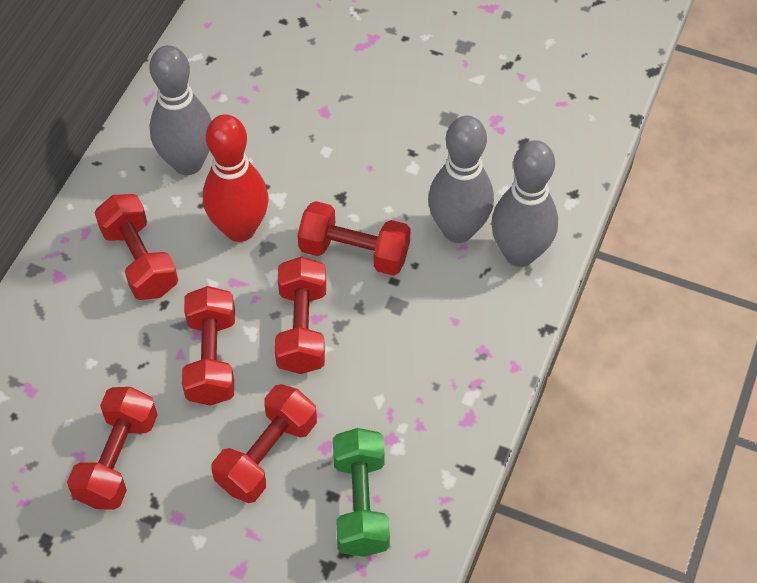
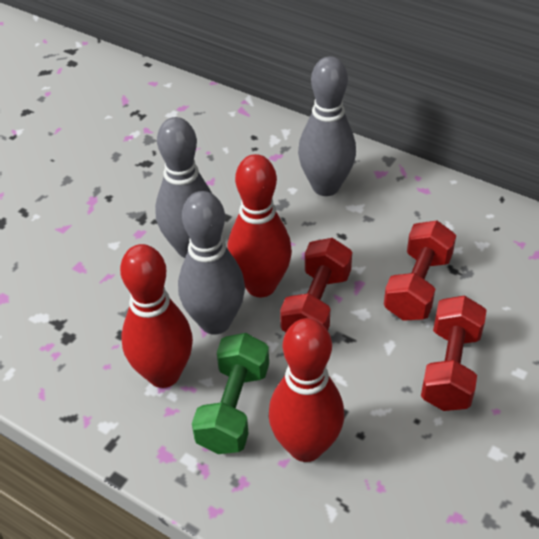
red bowling pin: [203,114,268,242] = 1 -> [120,244,193,388] [227,154,292,297] [269,318,344,462] = 3
red dumbbell: [67,387,157,510] [95,194,178,300] [182,286,235,406] [212,384,317,503] [275,256,326,374] [297,201,411,276] = 6 -> [280,238,352,332] [384,220,456,321] [421,295,486,411] = 3

